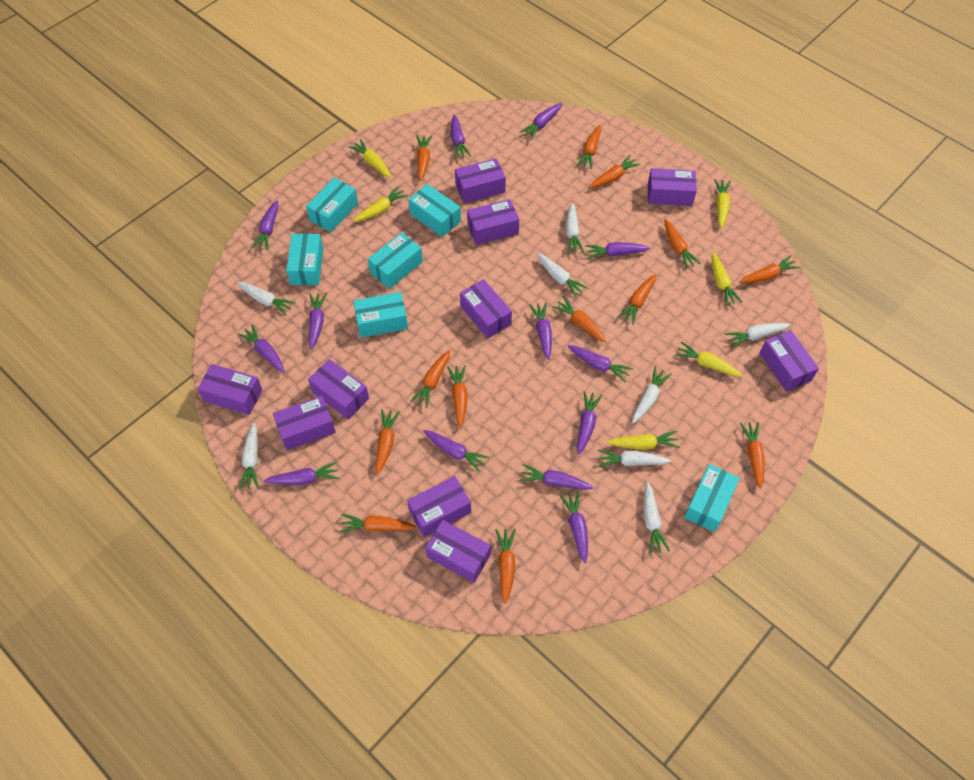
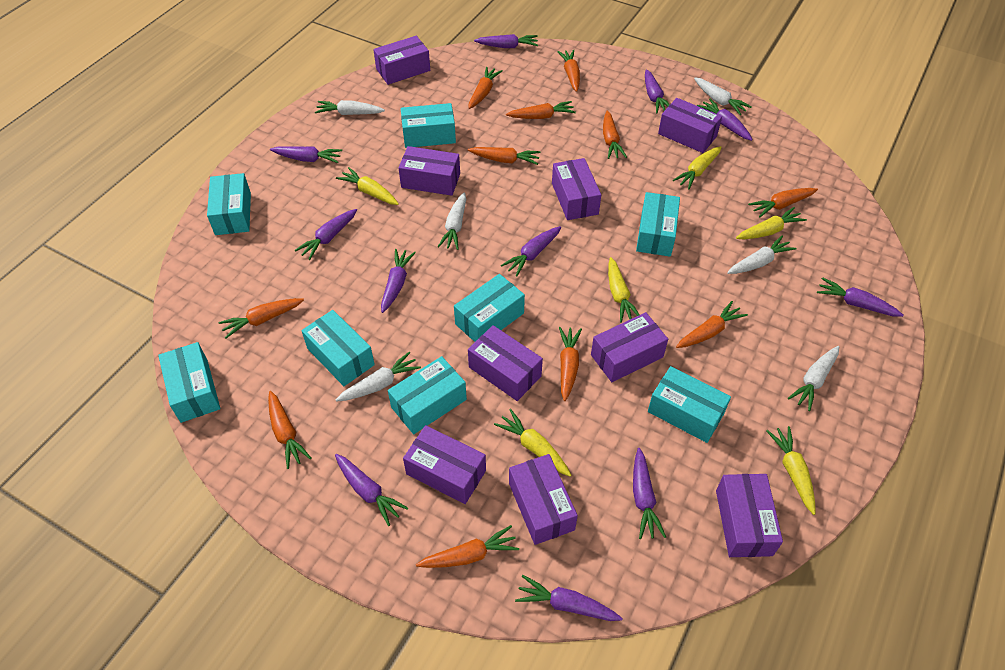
orange carrot: [340,514,416,533] [376,409,400,475] [410,350,450,408] [416,135,432,181] [447,365,468,428] [495,529,516,604] [552,297,607,343] [576,125,601,169] [589,155,641,188] [618,274,656,325] [664,219,701,269] [739,255,800,283] [740,422,765,489] = 13 -> [219,298,304,338] [268,391,311,469] [416,525,519,568] [468,67,503,109] [468,147,540,165] [506,101,576,119] [557,50,580,92] [559,327,582,401] [603,111,627,159] [676,301,748,348] [748,188,818,218] = 11
purple box: [198,364,262,415] [273,396,336,450] [308,359,369,419] [407,476,471,537] [425,520,491,583] [455,158,506,203] [460,279,512,339] [467,199,519,245] [648,168,697,206] [759,330,819,392] = 10 -> [373,36,430,85] [398,146,460,196] [403,425,486,504] [468,325,543,401] [509,454,578,545] [552,158,601,220] [591,312,668,382] [658,98,722,153] [716,474,783,557] = 9
purple carrot: [238,324,285,373] [252,200,278,250] [264,462,339,485] [309,293,327,350] [424,430,489,472] [451,114,471,159] [519,464,594,490] [520,103,563,140] [529,302,552,360] [560,491,588,563] [568,345,633,382] [577,391,602,455] [585,242,650,259] = 13 -> [270,146,342,163] [294,209,357,260] [335,454,408,526] [381,249,416,313] [474,34,538,48] [501,226,561,276] [515,575,623,621] [633,448,666,539] [645,69,670,113] [697,99,753,141] [817,277,904,317] = 11
turquoise box: [286,234,323,285] [306,178,358,232] [353,292,408,338] [368,232,423,289] [408,184,461,237] [684,464,740,532] = 6 -> [158,342,220,423] [207,173,251,235] [301,310,375,386] [388,356,467,434] [401,103,456,148] [454,274,525,342] [636,192,680,257] [648,366,731,443] = 8
white carrot: [237,282,296,316] [239,423,259,489] [537,253,588,298] [566,203,584,253] [598,450,671,467] [632,366,672,424] [644,482,670,553] [725,323,791,348] = 8 -> [315,100,385,115] [336,352,421,402] [438,193,466,250] [694,78,752,115] [727,236,797,274] [788,346,839,411] = 6

